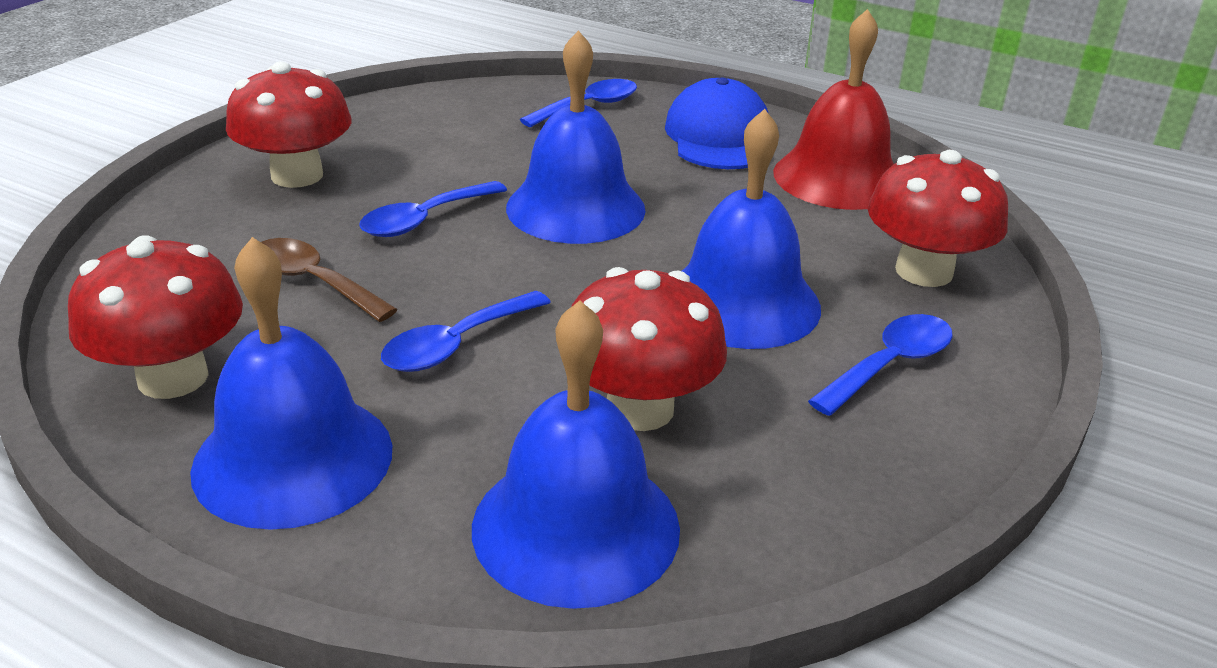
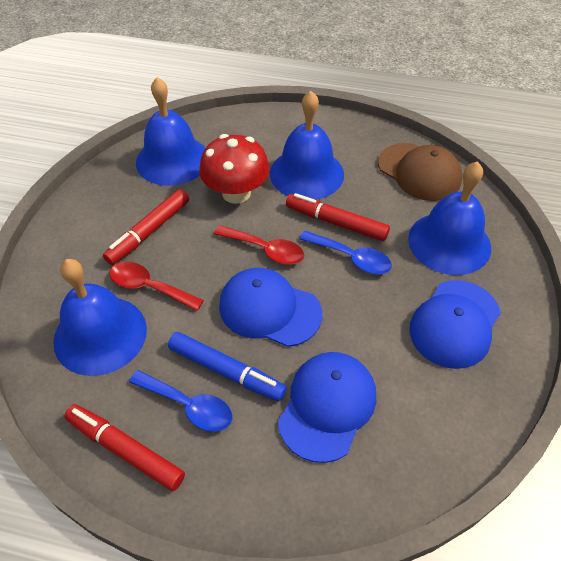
blue cap: [665,77,769,169] = 1 -> [219,268,322,347] [278,352,376,463] [409,280,501,369] = 3
blue marker: none = 0 -> [168,332,287,401] = 1
blue spoon: [359,181,507,237] [381,291,551,372] [520,79,637,127] [808,314,953,416] = 4 -> [129,370,233,432] [299,231,392,274] = 2
brown cap: none = 0 -> [378,143,462,201] = 1
brown spoon: [261,238,398,322] = 1 -> none = 0
red bell: [773,9,894,210] = 1 -> none = 0
red marker: none = 0 -> [64,404,185,491] [103,189,189,265] [286,193,390,241] = 3
red mushroom: [68,235,243,399] [226,61,351,188] [571,267,727,431] [868,150,1008,287] = 4 -> [199,134,270,204] = 1
red spoon: none = 0 -> [110,262,204,311] [214,225,304,265] = 2

